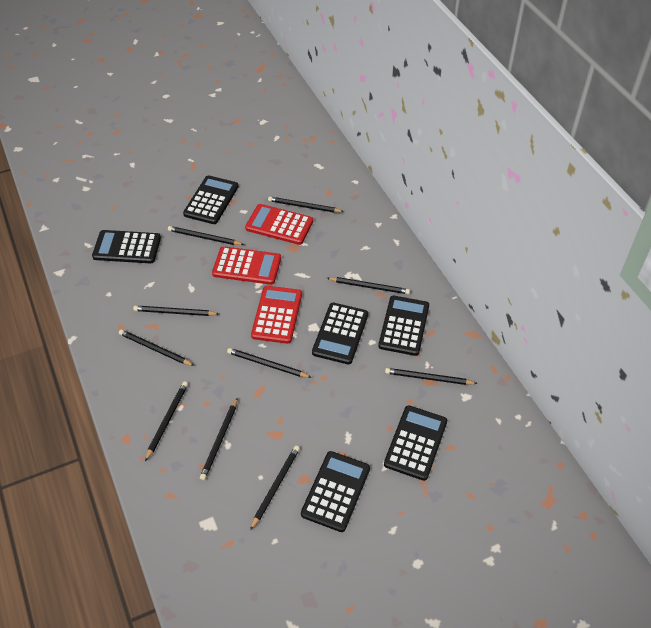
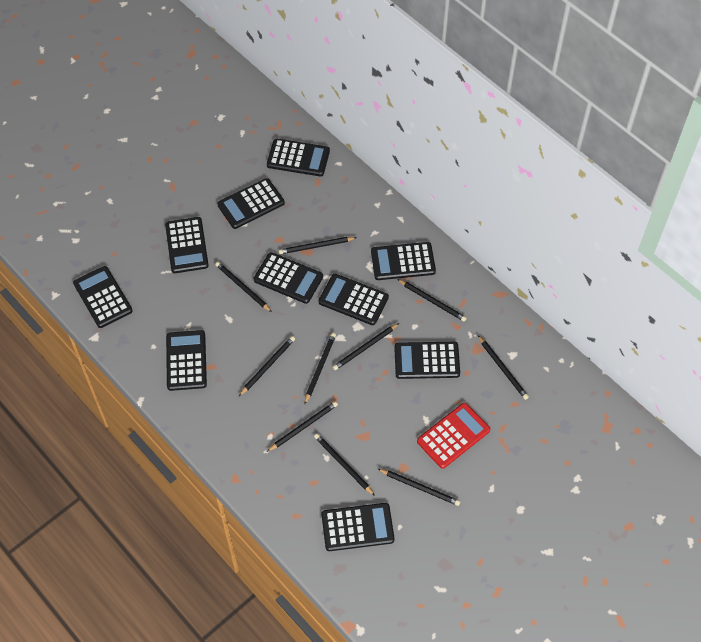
black calculator: [92,230,161,263] [183,175,238,224] [301,451,370,532] [312,303,368,364] [378,296,429,356] [384,405,447,481] = 6 -> [73,266,133,328] [165,217,209,273] [166,330,207,391] [217,178,285,229] [254,252,323,304] [267,138,330,177] [319,274,389,325] [321,503,394,551] [371,242,436,280] [394,342,460,379] = 10
red calculator: [212,246,281,285] [245,204,313,245] [251,286,302,344] = 3 -> [417,403,490,469] = 1

